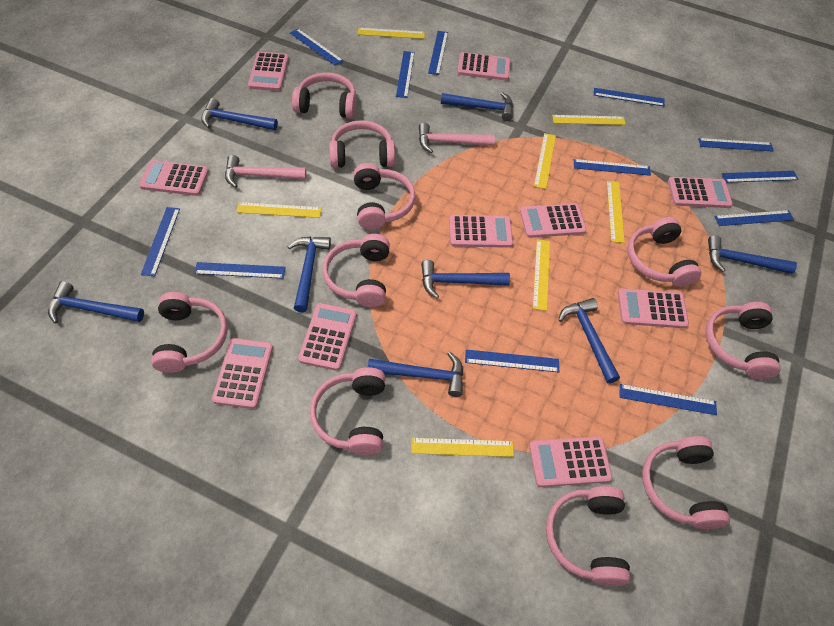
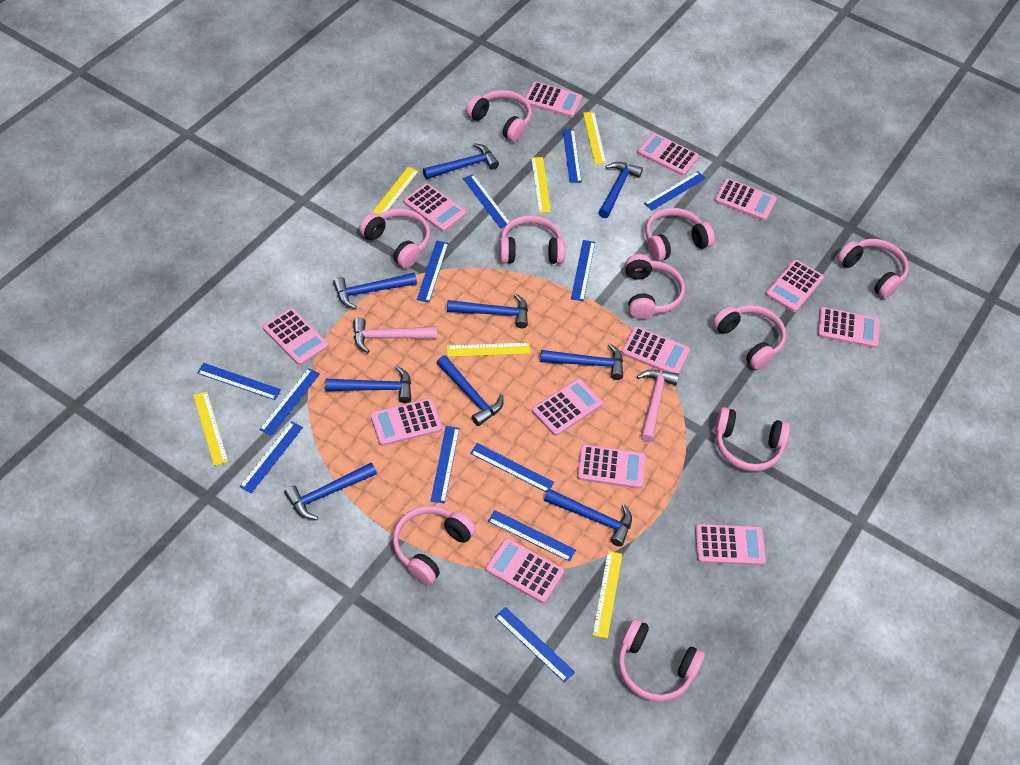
blue hammer: [48,281,144,324] [201,98,278,130] [287,237,331,312] [368,352,464,397] [421,260,510,299] [441,92,513,121] [558,298,620,383] [708,235,797,274] = 8 -> [284,463,377,520] [325,366,411,403] [333,273,417,309] [423,143,499,179] [437,355,504,426] [447,293,528,328] [540,344,623,380] [544,489,632,547] [599,162,643,218] = 9
pink calculator: [139,160,209,196] [212,338,273,409] [248,52,289,91] [298,303,357,371] [449,215,513,248] [457,52,511,81] [520,203,587,238] [529,436,612,487] [618,288,689,328] [668,177,733,208] = 10 -> [263,308,329,365] [371,398,442,446] [404,183,466,232] [486,538,564,603] [525,82,582,117] [532,379,603,436] [577,444,646,489] [621,326,690,373] [638,133,699,176] [695,524,766,566] [714,179,777,221] [766,260,824,312] [818,307,880,348] = 13
yellow ruler: [237,202,322,218] [357,28,425,39] [411,438,514,457] [533,239,550,311] [534,133,556,189] [552,115,626,125] [607,181,625,243] = 7 -> [193,391,228,466] [372,167,419,214] [447,343,531,357] [531,157,551,213] [583,112,606,164] [593,551,622,639] = 6

